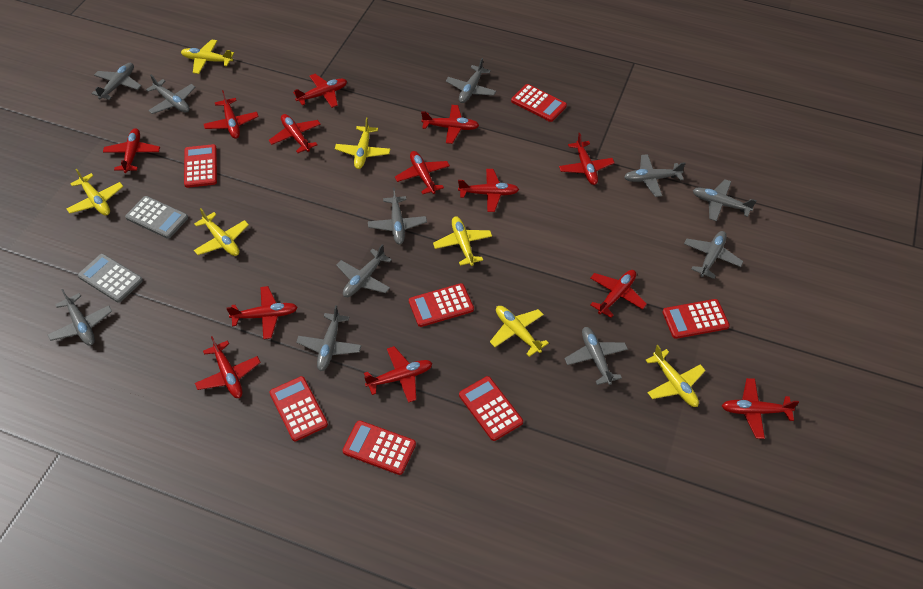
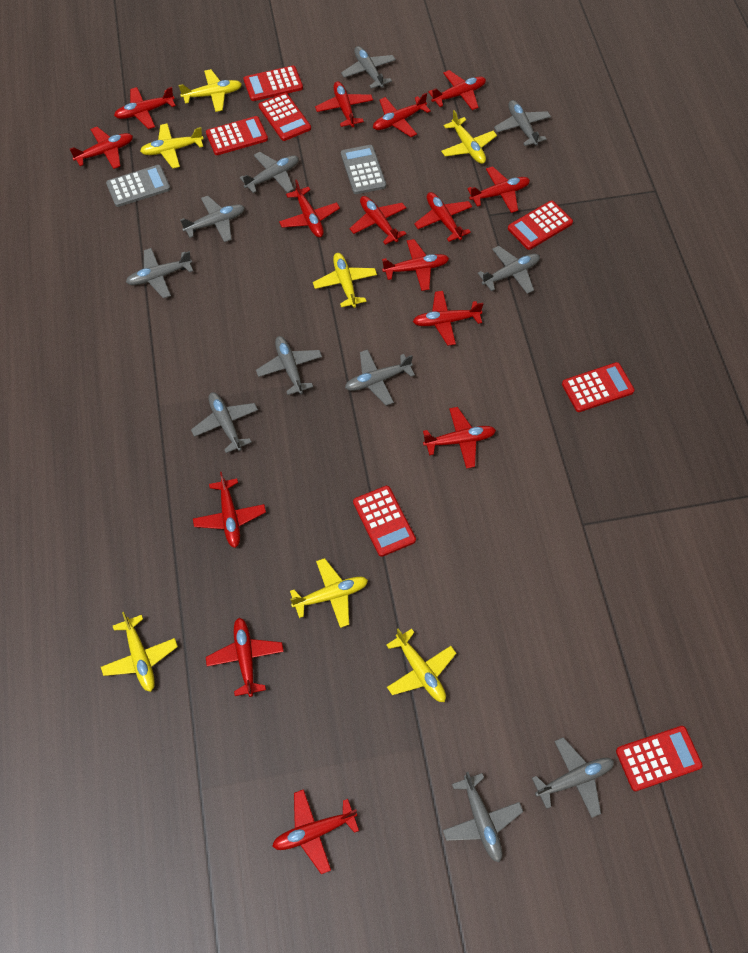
red plane: [103,128,160,173] [195,336,261,398] [204,90,259,139] [226,286,298,339] [269,114,321,153] [293,74,347,108] [364,346,432,403] [395,151,450,194] [421,105,479,144] [458,169,519,212] [559,133,615,185] [590,270,647,318] [722,378,799,439] = 13 -> [70,127,133,169] [114,87,176,129] [193,472,266,548] [206,618,284,697] [272,789,359,874] [279,179,340,237] [315,81,373,127] [349,196,406,245] [373,93,431,137] [382,239,449,291] [413,291,483,346] [414,192,472,242] [423,407,496,469] [428,70,486,110] [467,166,530,213] = 15

